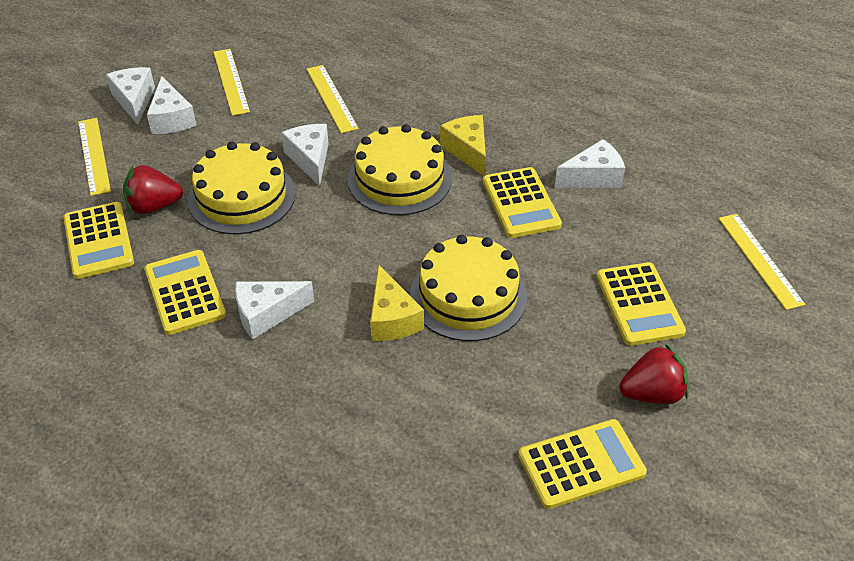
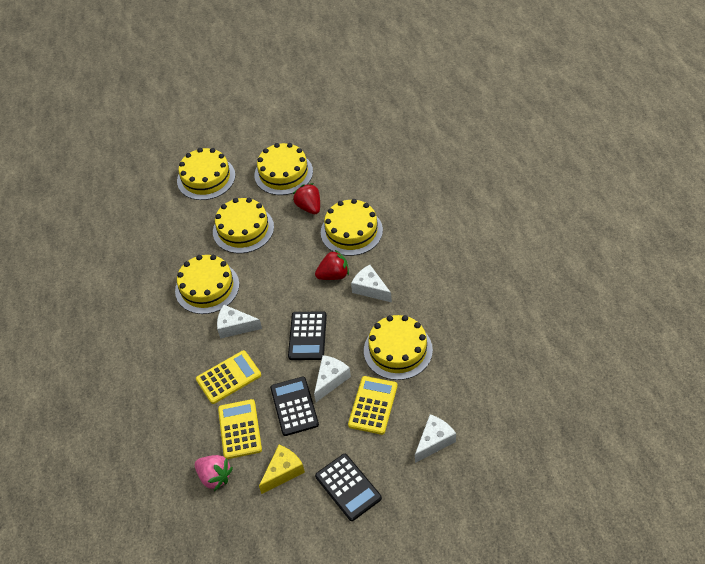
black calculator: none = 0 -> [270,377,319,436] [288,312,327,360] [315,454,382,521] = 3
pink strawberry: none = 0 -> [195,455,233,491] = 1
white cheese: [106,67,155,125] [147,76,197,134] [235,281,314,340] [281,124,329,186] [555,139,625,188] = 5 -> [217,305,262,339] [314,355,351,402] [351,265,392,302] [415,414,456,463] = 4
yellow cake: [188,142,295,234] [347,124,452,215] [410,235,527,341] = 3 -> [175,255,239,314] [177,148,235,200] [213,198,274,254] [254,143,313,195] [321,199,383,256] [364,315,433,380] = 6
yellow calculator: [63,202,134,279] [144,250,226,335] [483,167,562,238] [518,419,647,509] [596,262,686,346] = 5 -> [196,350,261,404] [218,399,262,459] [348,376,397,435] = 3
yellow cheese: [370,265,424,341] [440,115,486,176] = 2 -> [259,445,305,494] = 1
yellow ruler: [78,118,111,196] [213,49,250,116] [307,65,359,133] [718,214,805,310] = 4 -> none = 0

